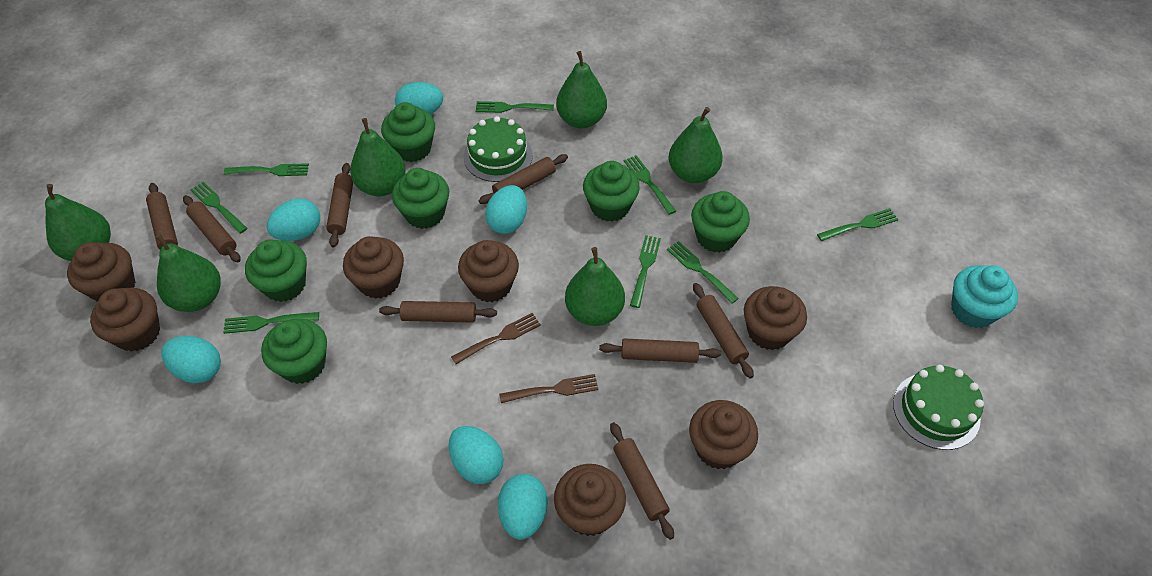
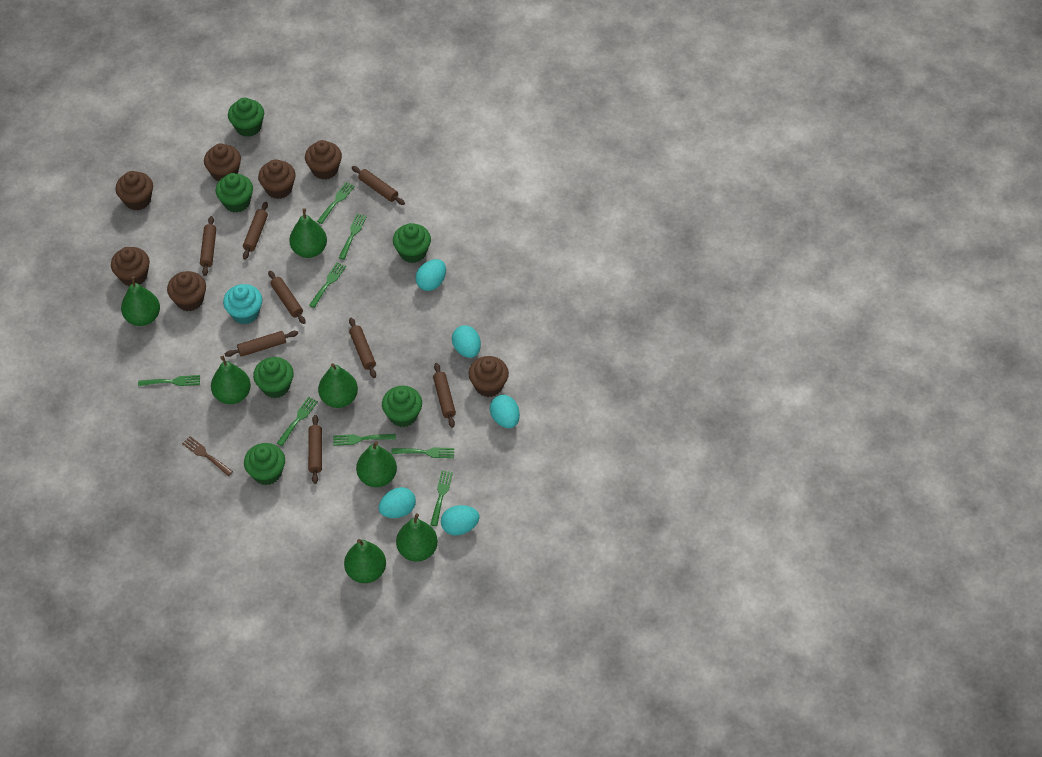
brown fork: [451,313,541,364] [499,374,599,403] = 2 -> [182,436,233,476] = 1
green cake: [464,116,533,182] [893,365,984,450] = 2 -> none = 0
green pear: [45,184,111,261] [155,234,221,312] [350,118,406,196] [556,51,607,128] [565,247,625,326] [669,107,723,183] = 6 -> [121,277,160,326] [211,356,251,404] [289,208,327,258] [318,363,358,408] [344,539,386,583] [356,441,397,487] [396,513,438,562] = 7
turquoise egg: [161,336,221,383] [267,198,320,241] [395,82,443,115] [449,426,503,484] [485,185,527,234] [498,474,548,540] = 6 -> [379,487,416,518] [415,259,446,291] [441,505,480,535] [452,325,481,358] [490,395,520,428] = 5

